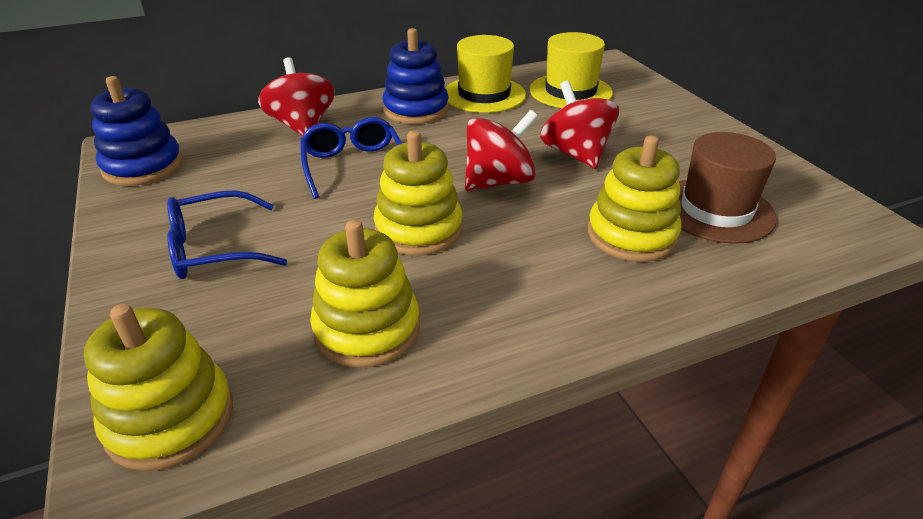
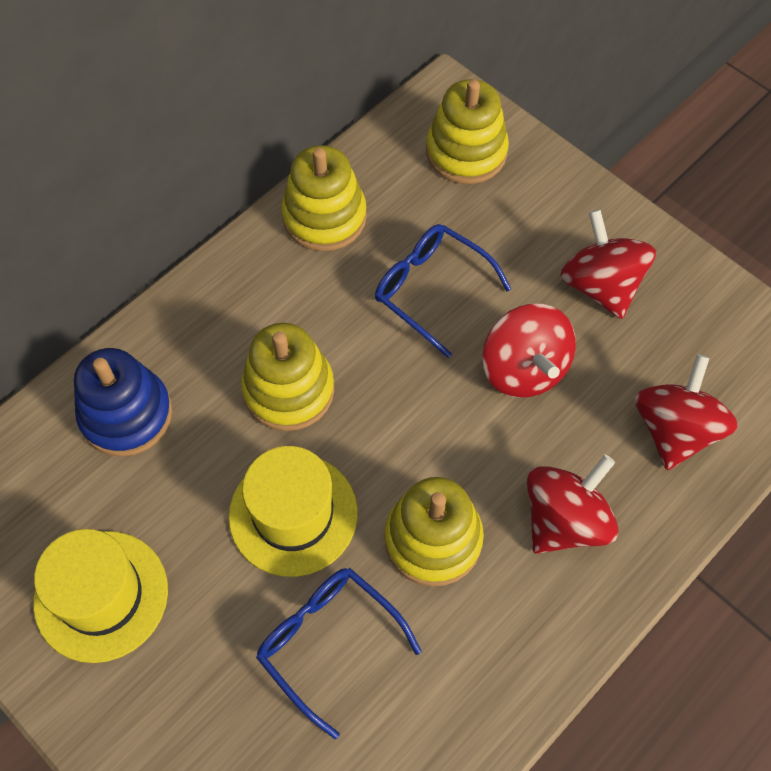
blue stacking toy: [90,76,183,186] [383,28,449,124] = 2 -> [74,348,172,457] = 1
brown hat: [679,132,777,244] = 1 -> none = 0
red spinning top: [258,57,335,137] [465,110,538,191] [540,81,619,169] = 3 -> [482,304,576,398] [527,454,618,554] [560,209,656,319] [635,354,738,470] = 4

